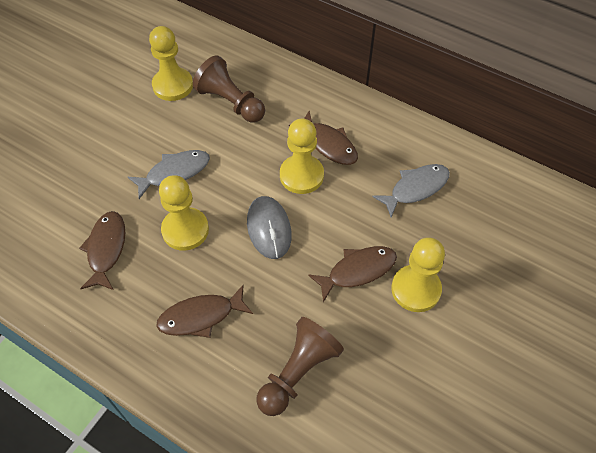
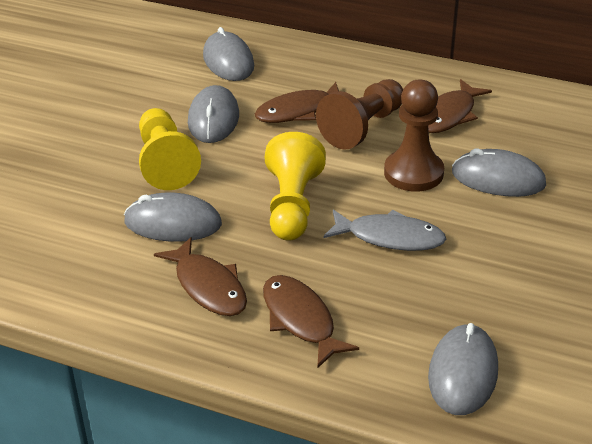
grey fish: [128,150,210,199] [372,164,450,217] = 2 -> [324,209,446,251] = 1
grey mouse: [247,196,292,259] = 1 -> [124,192,222,242] [188,85,239,143] [203,27,254,81] [428,323,498,415] [452,148,546,197] = 5
yellow pawn: [149,26,193,101] [159,175,209,251] [280,118,324,194] [391,237,445,312] = 4 -> [139,108,201,190] [265,132,326,241] = 2

